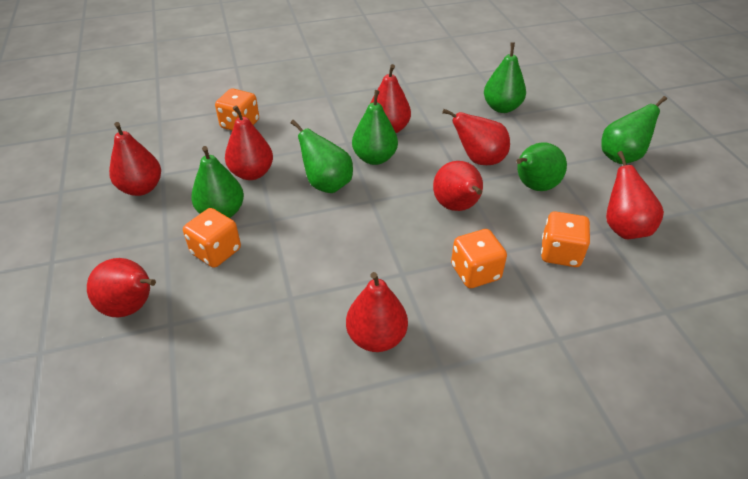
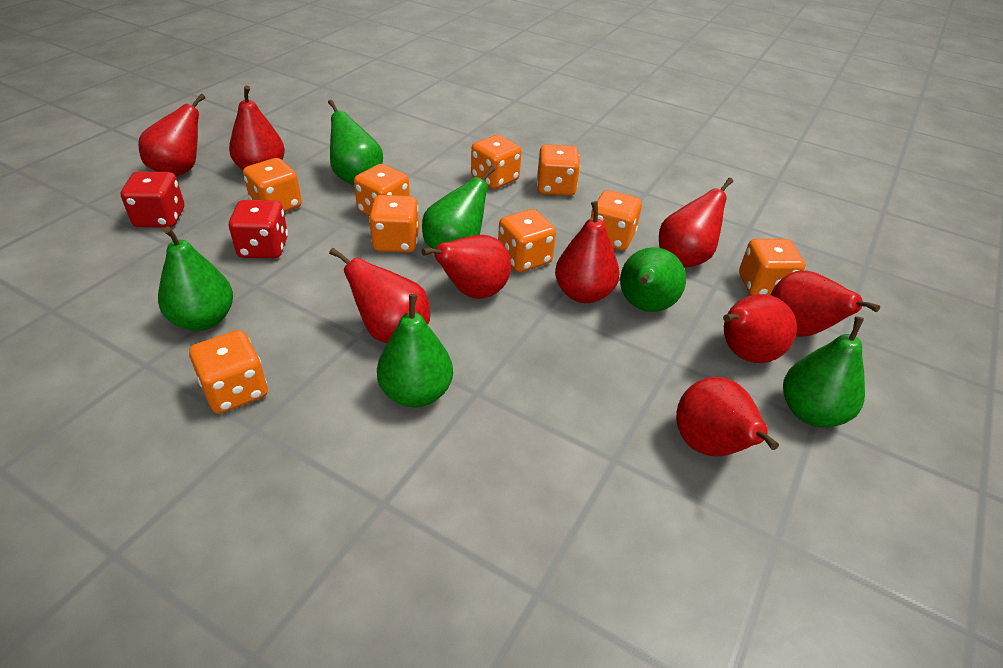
orange dice: [183,208,241,268] [215,88,259,131] [451,229,507,288] [541,211,590,267] = 4 -> [189,330,268,414] [243,158,302,212] [354,164,410,217] [369,195,419,253] [471,135,521,189] [498,209,556,272] [537,144,580,196] [591,190,642,250] [739,239,805,296] = 9
red dice: none = 0 -> [121,172,184,227] [229,200,288,258] = 2
red pear: [87,258,156,318] [109,122,161,196] [225,105,273,180] [346,272,408,352] [371,64,411,133] [433,161,483,211] [442,109,510,165] [606,151,664,239] = 8 -> [138,94,205,176] [229,86,285,170] [329,248,430,343] [421,235,511,299] [555,201,620,303] [659,178,733,268] [676,377,779,456] [723,294,797,363] [771,271,880,337] = 9

